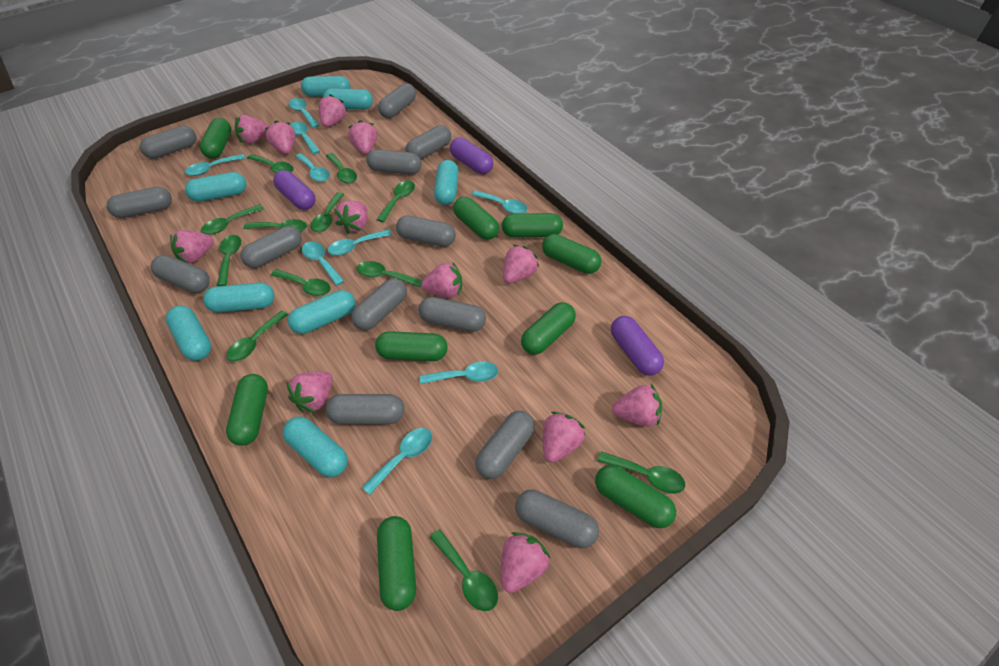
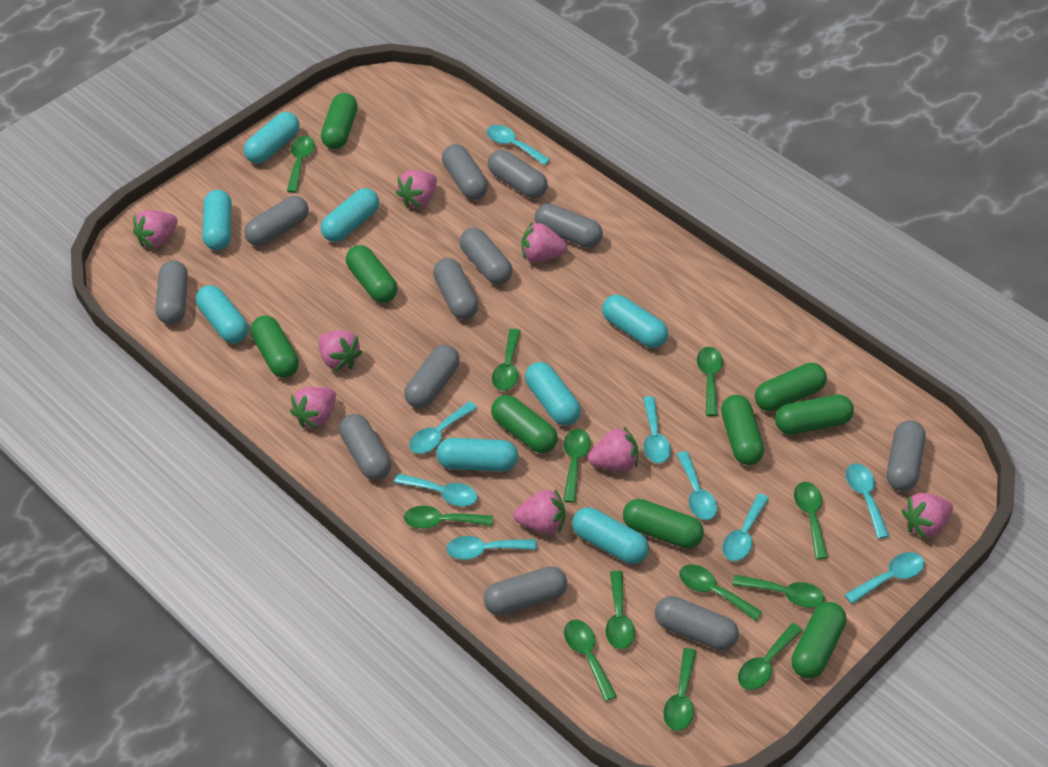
grey capsule: [107,187,172,218] [140,126,196,159] [151,255,210,293] [240,226,302,268] [326,394,404,424] [351,278,407,330] [366,149,422,175] [378,83,416,118] [396,215,456,247] [405,125,451,159] [418,297,486,332] [475,411,535,479] [515,490,599,548] = 13 -> [156,261,188,325] [244,196,309,246] [339,414,391,480] [404,345,460,408] [433,258,479,319] [442,144,488,200] [459,228,513,285] [484,566,567,616] [488,150,548,198] [535,203,603,248] [655,596,739,650] [887,420,926,491] = 12
pink strawberry: [170,230,214,263] [235,115,269,144] [265,121,295,154] [287,371,333,413] [319,94,347,127] [334,201,368,234] [348,120,377,154] [421,261,462,298] [501,532,550,593] [503,245,539,284] [543,412,585,463] [612,384,662,427] = 12 -> [133,210,178,248] [290,387,336,429] [318,330,363,372] [396,170,437,208] [513,489,565,534] [522,222,567,262] [588,426,638,471] [901,493,953,539] = 8
purple capsule: [273,170,316,210] [450,138,493,174] [611,316,664,376] = 3 -> none = 0

